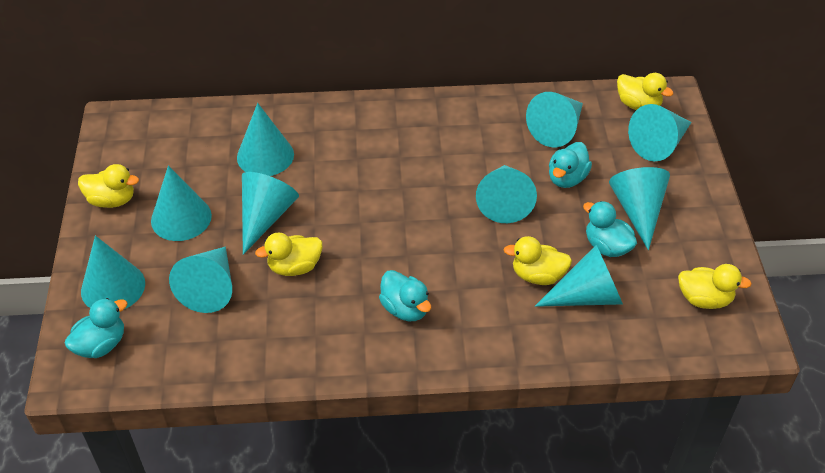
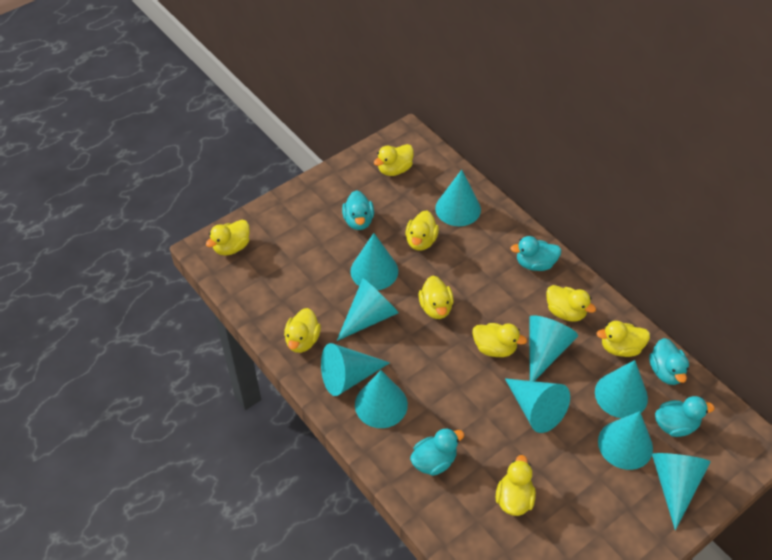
turquoise duck: [65,298,128,358] [379,270,431,321] [549,142,592,188] [583,201,637,257] = 4 -> [342,190,374,230] [410,428,464,476] [510,236,561,271] [649,338,689,385] [655,396,714,437] = 5
yellow duck: [78,164,139,208] [255,233,323,276] [503,236,572,285] [617,73,674,110] [678,264,752,309] = 5 -> [206,220,250,255] [284,308,321,353] [374,144,414,176] [406,211,439,251] [419,275,453,319] [472,323,527,357] [496,455,536,516] [546,285,596,322] [597,321,650,357] = 9

